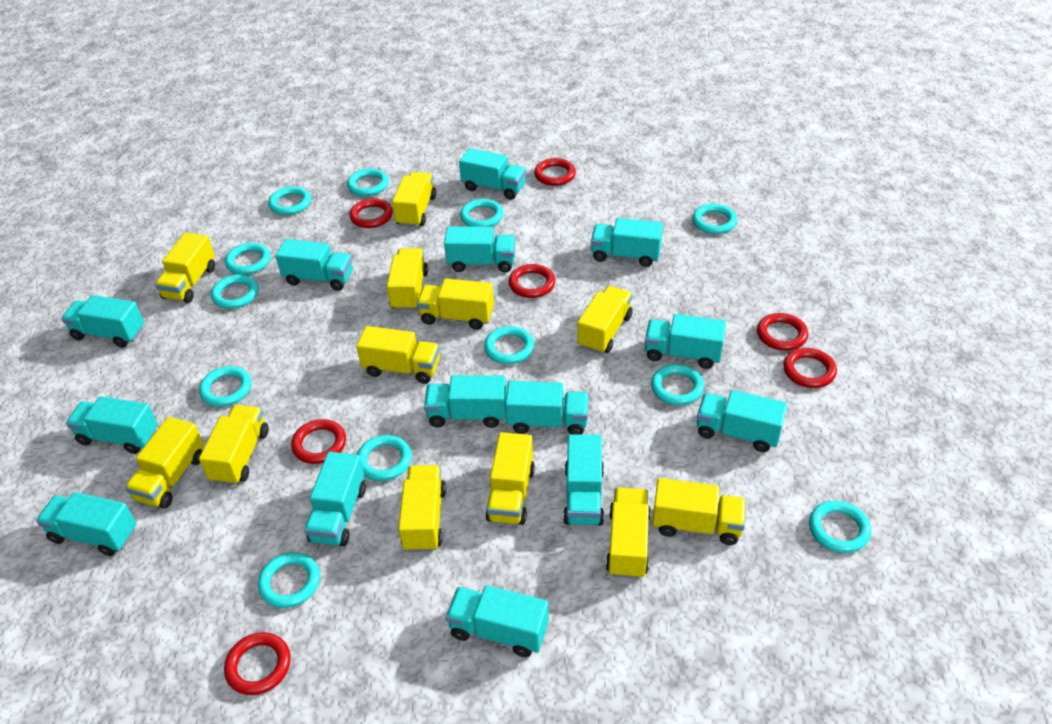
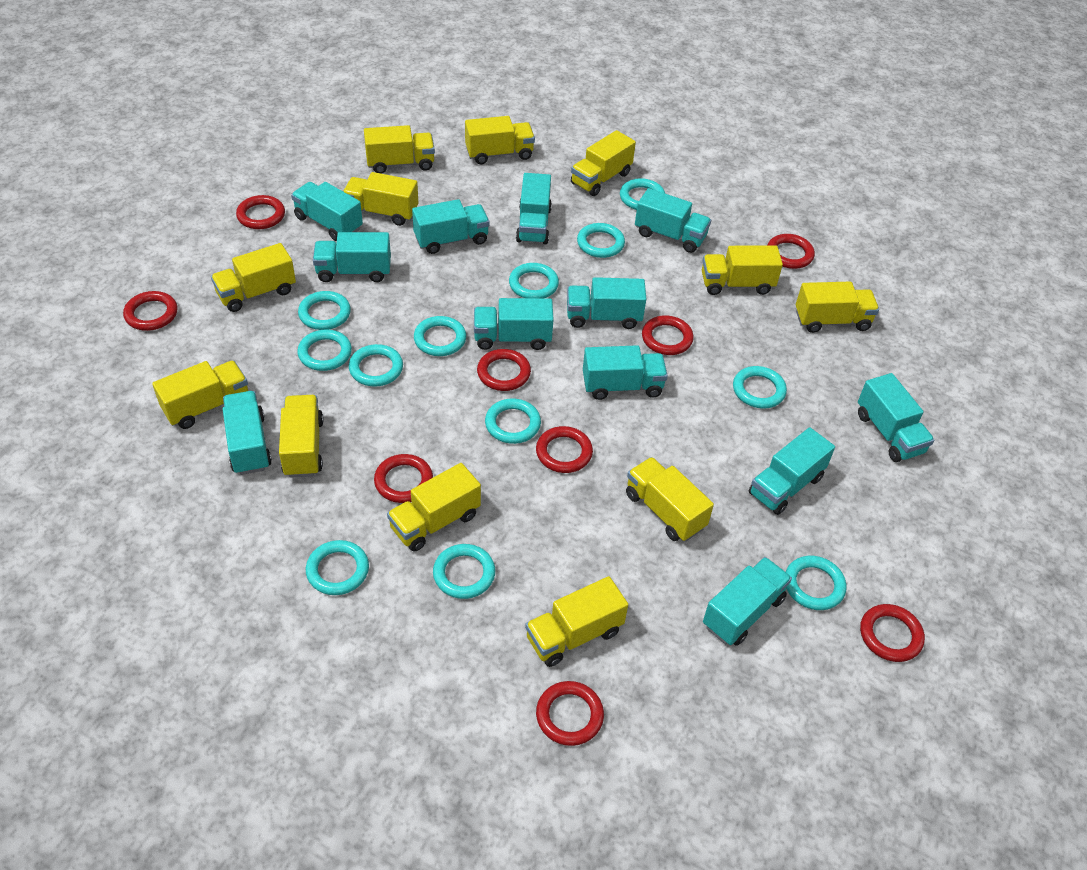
red ring: [224,632,291,695] [291,419,346,464] [349,198,393,228] [509,264,556,298] [534,158,576,186] [757,313,808,351] [783,348,837,388] = 7 -> [123,291,178,331] [236,195,285,229] [374,454,433,503] [477,349,531,391] [536,426,593,473] [536,681,604,746] [642,316,694,355] [767,234,815,269] [860,604,925,662] = 9
turquoise truck: [36,492,137,556] [61,295,144,348] [66,396,158,454] [275,239,353,291] [304,452,366,546] [424,375,507,428] [444,226,516,272] [446,585,549,657] [459,148,526,200] [505,381,589,435] [563,434,604,526] [591,218,663,267] [645,314,726,369] [697,390,787,452] = 14 -> [223,391,272,475] [291,182,363,241] [313,232,391,282] [412,199,489,254] [474,298,554,350] [516,173,552,244] [567,277,646,329] [583,345,668,400] [635,188,711,253] [703,557,792,646] [749,427,835,515] [858,373,934,462] = 12

